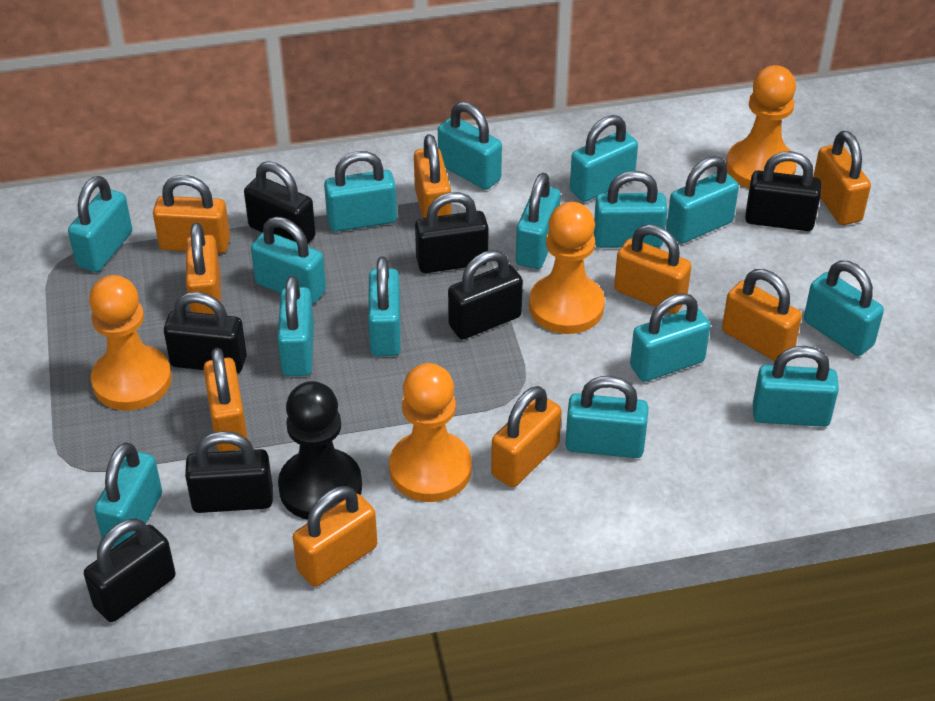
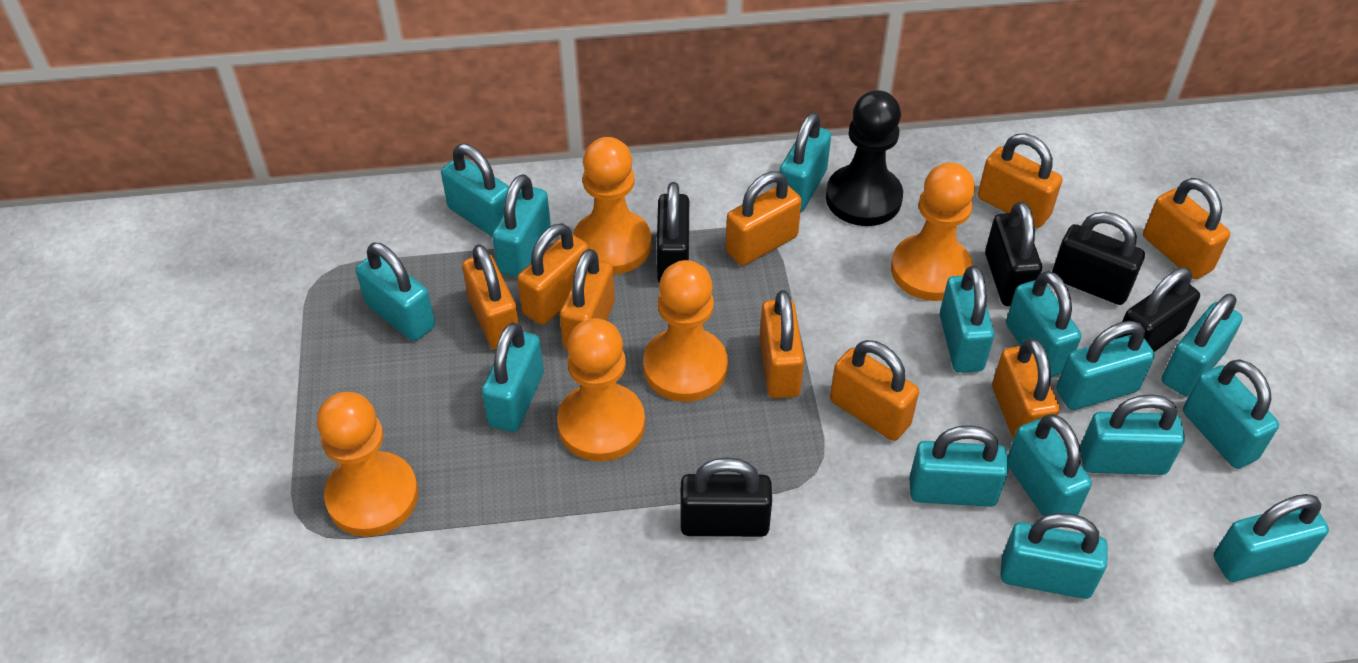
black padlock: [84,518,176,622] [164,292,247,373] [185,431,273,513] [244,161,316,243] [415,192,488,273] [448,250,523,340] [745,151,822,231] = 7 -> [657,182,689,282] [680,458,772,537] [985,202,1042,306] [1052,212,1145,305] [1115,268,1200,352] = 5
orange pawn: [89,275,172,411] [389,363,472,502] [529,202,605,334] [726,65,797,188] = 4 -> [317,392,418,536] [557,318,645,461] [573,137,651,274] [643,260,728,402] [891,162,975,301] = 5

